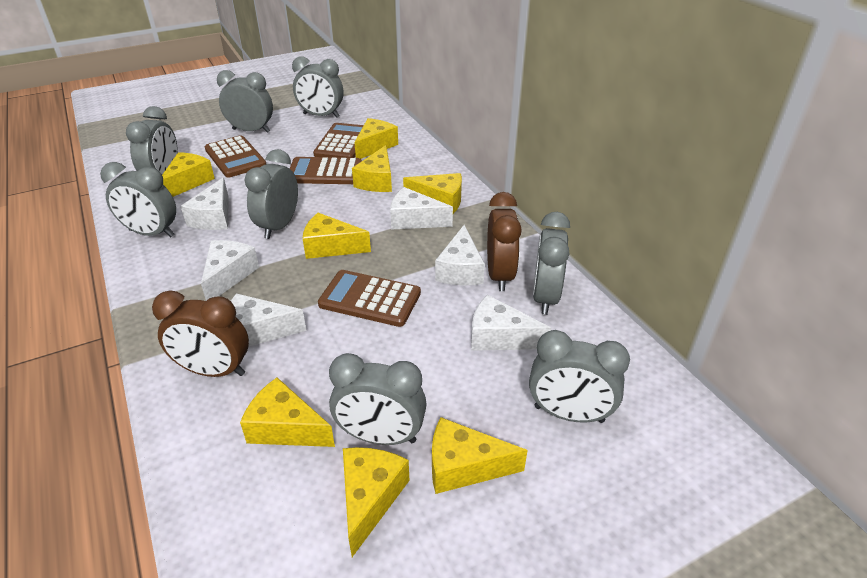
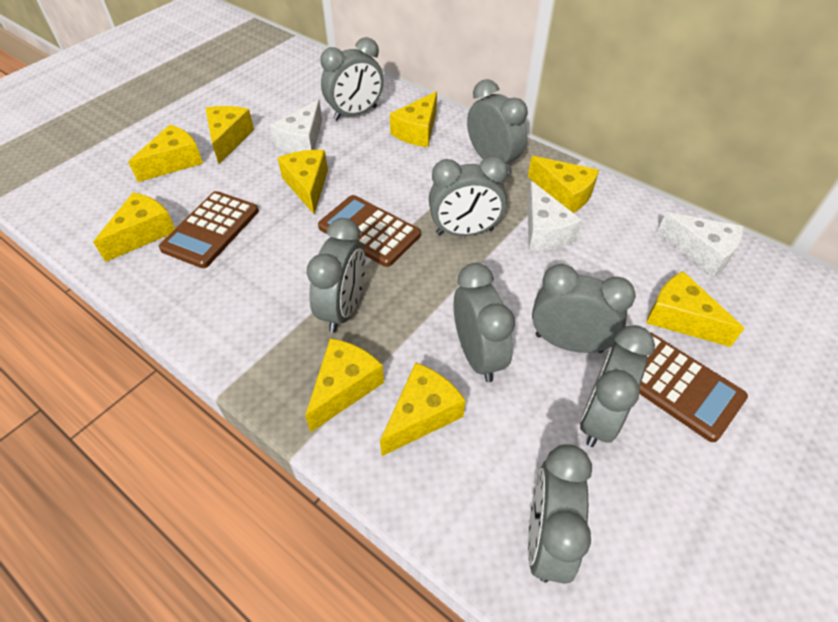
brown calculator: [205,135,266,178] [289,157,362,184] [313,123,364,158] [318,270,421,327] = 4 -> [159,191,259,268] [318,195,421,267] [639,332,748,442] = 3
brown clock: [152,290,249,377] [487,192,522,291] = 2 -> none = 0
white cheese: [181,177,229,230] [201,240,259,301] [231,293,307,347] [390,187,453,229] [435,225,485,285] [471,295,551,351] = 6 -> [270,99,322,153] [527,181,582,250] [657,212,743,277] = 3
yellow cheese: [162,152,215,197] [240,378,335,447] [303,213,371,259] [343,447,410,557] [352,145,392,192] [354,118,398,159] [403,173,462,214] [432,417,528,494] = 8 -> [93,192,175,262] [128,125,203,182] [206,106,254,164] [278,150,328,214] [305,338,384,433] [380,363,465,456] [390,91,437,147] [528,156,599,213] [646,271,744,347] = 9

